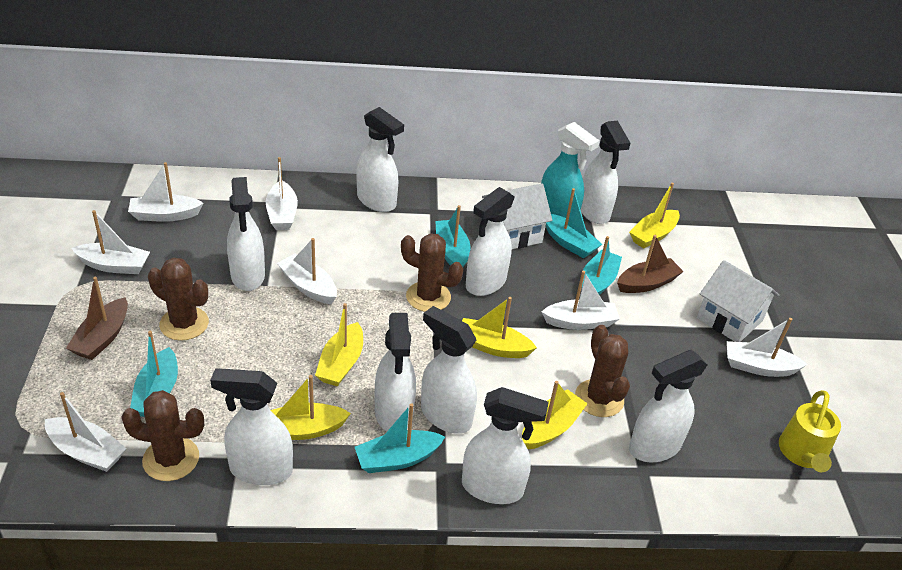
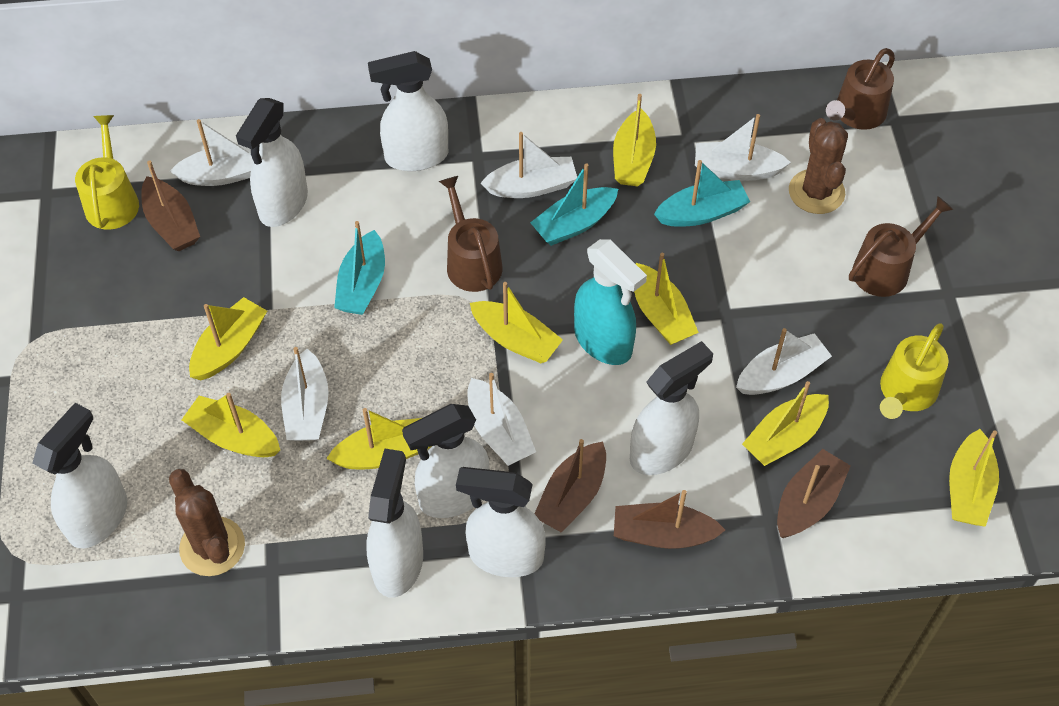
brown boat: [66,277,128,360] [617,235,684,293] = 2 -> [141,160,200,252] [534,439,606,533] [614,490,725,549] [777,449,851,538] = 4
brown cactus: [121,390,204,481] [148,258,209,341] [401,233,463,312] [575,325,630,417] = 4 -> [169,469,245,576] [789,118,848,214] = 2
brown watering can: none = 0 -> [439,176,503,292] [826,48,895,130] [849,196,953,297] = 3
turquoise boat: [130,331,178,417] [355,403,445,473] [435,205,470,267] [546,188,602,258] [582,236,622,295] = 5 -> [334,221,385,315] [530,163,618,246] [654,160,750,226] = 3
white boat: [45,392,127,472] [72,210,150,274] [128,162,204,222] [266,157,298,230] [277,238,337,304] [542,271,620,330] [727,318,808,377] = 7 -> [170,119,253,186] [281,347,329,441] [467,373,536,466] [481,132,577,198] [695,114,791,181] [736,328,832,395] = 6
white house: [482,184,552,249] [697,260,779,342] = 2 -> none = 0
white spray bottle: [210,368,293,485] [227,177,265,291] [357,107,404,212] [375,313,416,432] [421,306,477,434] [462,387,549,504] [466,187,515,296] [581,121,630,224] [629,350,707,462] = 9 -> [32,403,127,548] [236,98,308,227] [366,449,423,597] [368,51,448,171] [402,404,490,518] [456,467,546,577] [630,341,713,475] = 7
yellow boat: [271,375,351,440] [315,303,363,387] [462,297,537,358] [522,381,588,449] [629,183,680,248] = 5 -> [182,393,280,457] [189,297,267,380] [326,408,432,469] [470,282,563,363] [613,94,656,186] [634,253,699,345] [742,381,829,466] [949,429,999,527] = 8
yellow watering can: [779,390,841,472] = 1 -> [75,115,139,230] [880,323,949,419] = 2

